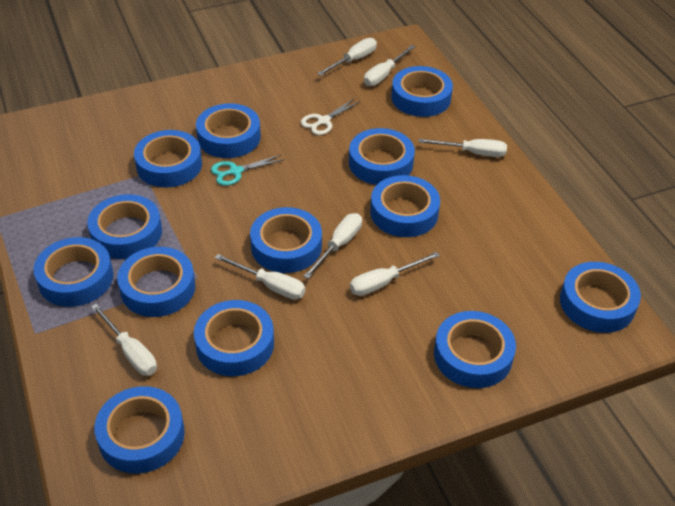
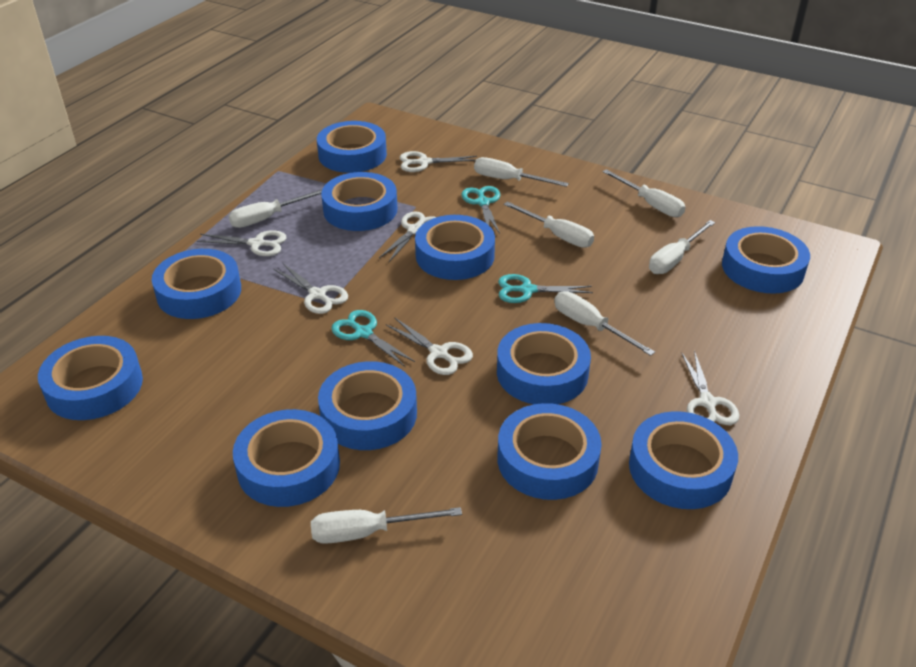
blue tape: [34,237,113,307] [87,194,162,259] [94,386,185,474] [117,247,196,317] [134,130,202,188] [194,300,274,376] [196,103,261,158] [250,207,322,273] [349,128,415,185] [370,175,440,237] [391,66,453,117] [434,311,516,388] [560,262,641,333] = 13 -> [38,336,143,420] [152,249,241,319] [233,409,340,507] [317,121,387,173] [318,361,417,450] [321,172,397,231] [415,215,495,280] [497,323,591,404] [498,403,602,500] [629,411,738,509] [722,226,810,294] = 11
turquoise scissors: [211,155,285,186] = 1 -> [332,310,415,367] [462,186,500,234] [498,274,593,303] = 3
white scissors: [301,98,361,135] = 1 -> [197,230,287,256] [273,263,348,314] [379,211,436,262] [386,318,473,375] [400,151,477,172] [682,350,739,425] = 6

